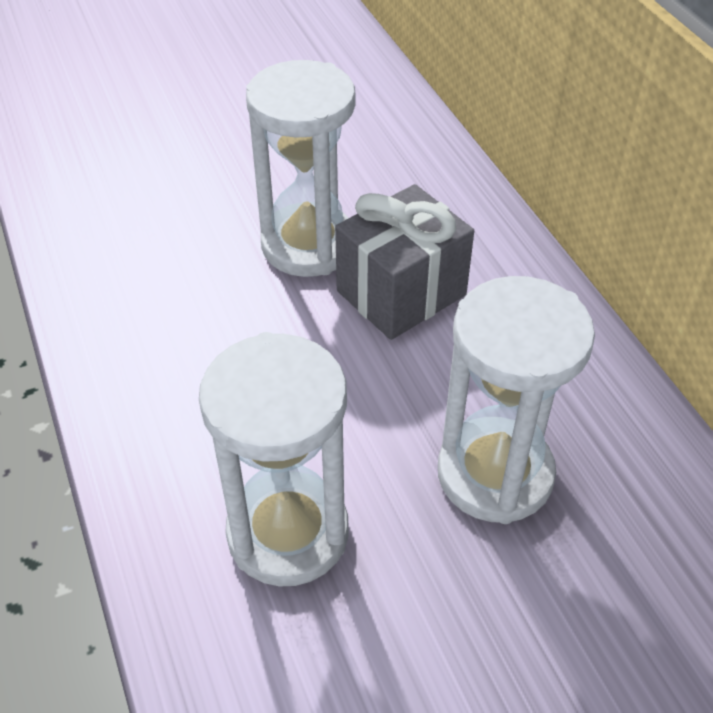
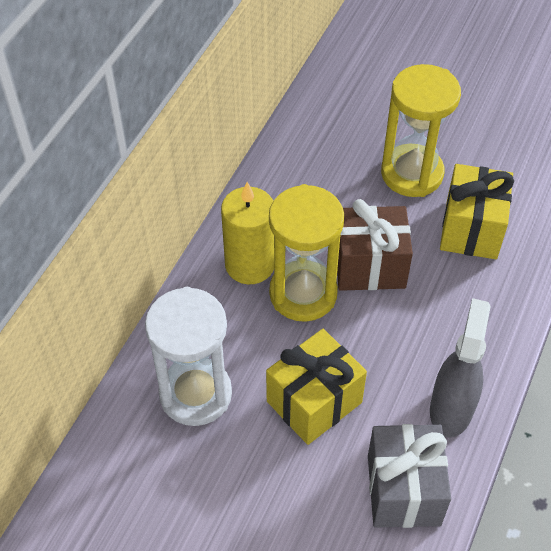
brown gift: none = 0 -> [337,199,413,291] = 1
grey spray bottle: none = 0 -> [430,298,491,437] = 1
white hourglass: [199,332,349,587] [246,60,356,277] [438,276,595,524] = 3 -> [145,287,232,426] = 1
yellow candle: none = 0 -> [221,182,274,284] = 1
yellow gift: none = 0 -> [266,329,367,445] [440,164,514,259] = 2
yellow hourglass: none = 0 -> [269,184,344,322] [381,64,461,197] = 2

